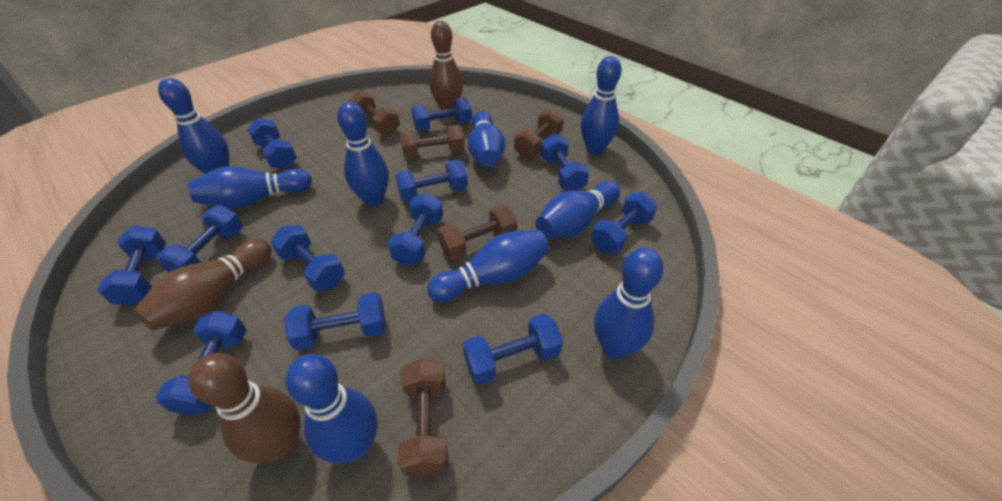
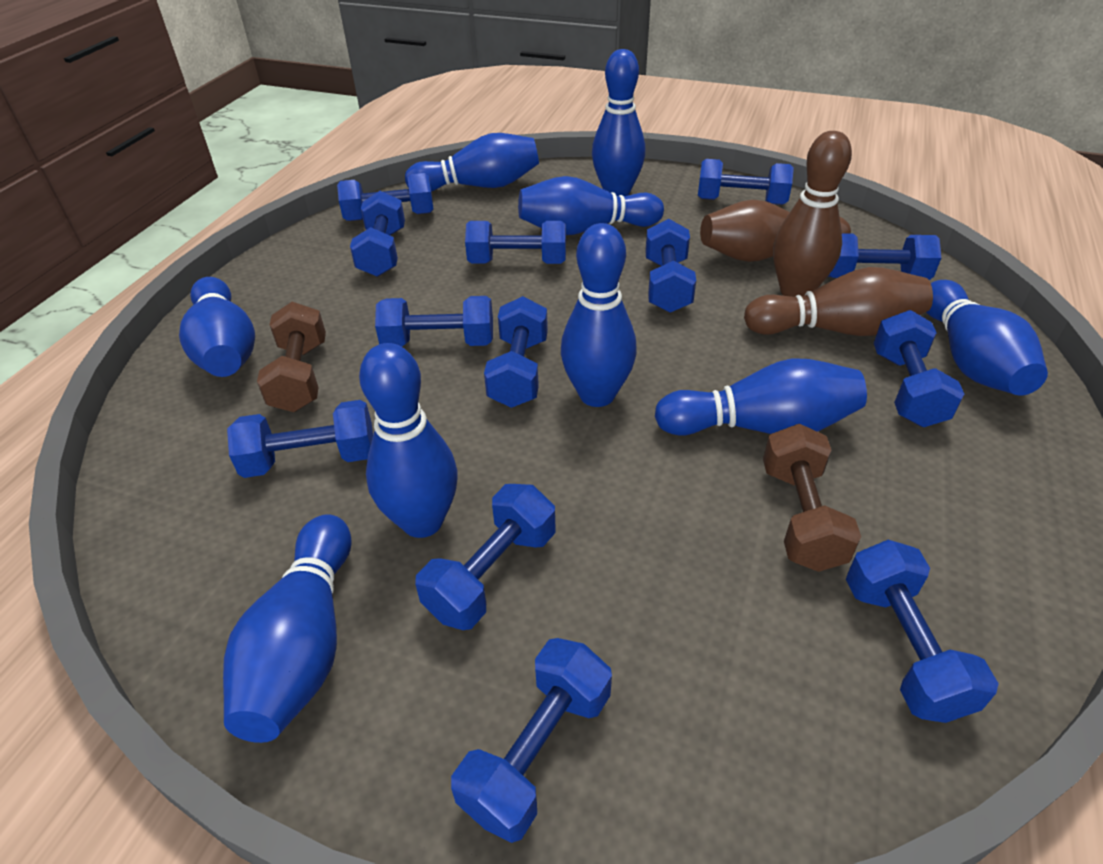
blue dumbbell: [97,225,166,306] [156,205,243,272] [156,311,247,416] [247,118,297,169] [270,225,345,292] [284,292,386,350] [388,193,443,266] [395,160,468,202] [411,97,472,131] [463,313,563,385] [540,134,589,191] [591,193,657,254] = 12 -> [227,400,373,478] [337,173,434,221] [350,191,405,277] [375,296,493,347] [415,484,556,630] [451,638,612,843] [465,221,566,264] [484,296,548,408] [645,219,696,313] [698,159,794,205] [828,233,941,280] [846,540,999,723] [874,310,964,427] = 13
brown dumbbell: [349,91,400,135] [398,358,448,477] [400,125,465,159] [438,204,517,260] [514,108,564,158] = 5 -> [257,302,326,412] [763,424,861,572] = 2

